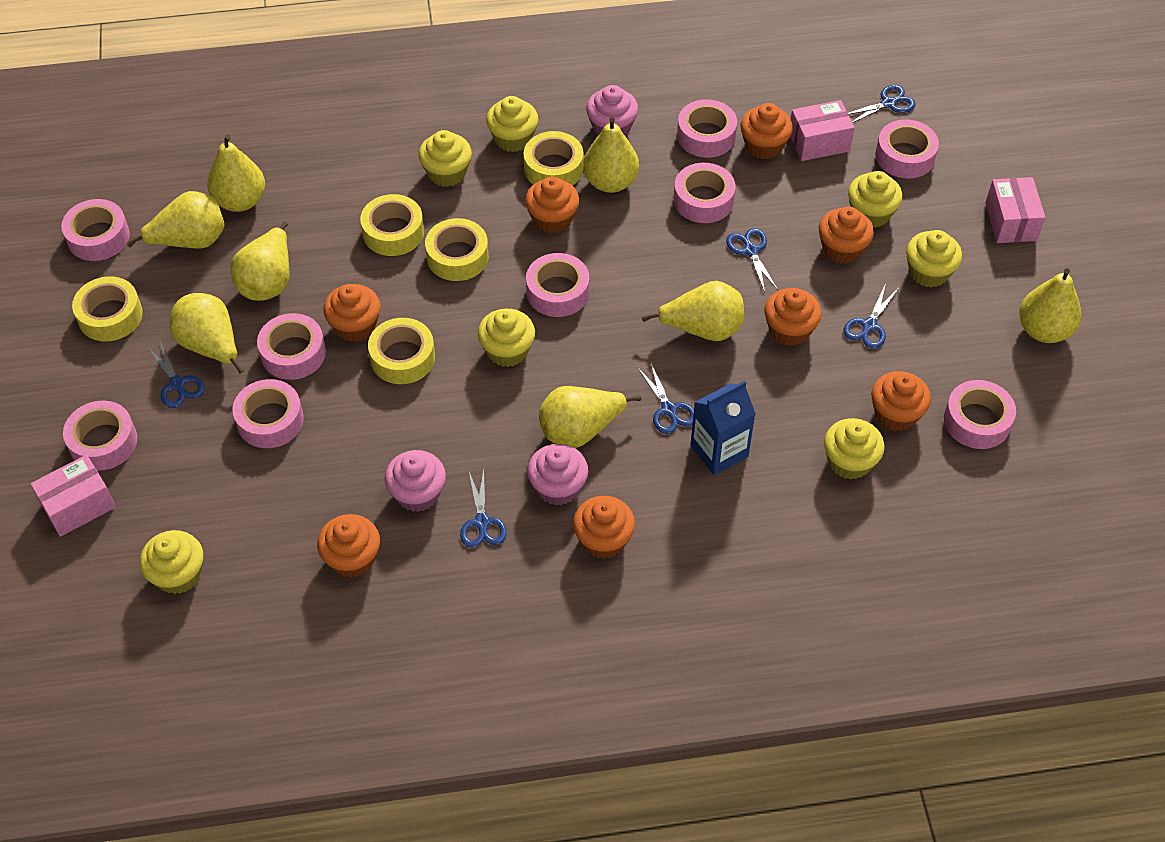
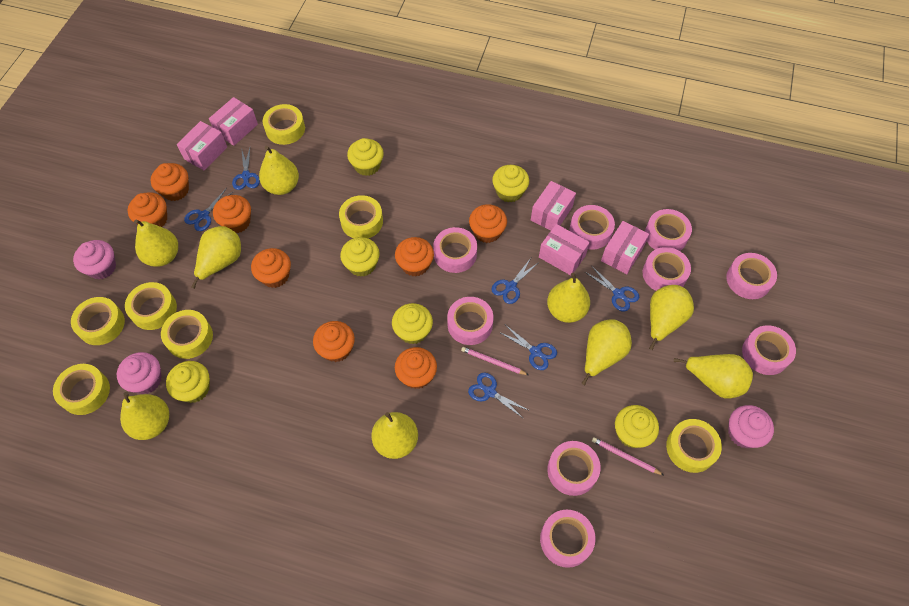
blue carton: [690,380,756,475] = 1 -> none = 0
pink box: [30,455,116,537] [790,100,855,161] [985,177,1045,243] = 3 -> [177,121,227,170] [209,97,258,146] [531,181,576,230] [539,224,590,275] [601,221,649,274] = 5
pink pencil: none = 0 -> [461,347,528,375] [592,437,663,475] = 2
yellow cupcake: [140,530,203,594] [419,130,472,187] [478,309,535,367] [486,96,538,152] [824,418,885,479] [848,171,902,228] [906,230,962,288] = 7 -> [166,361,210,403] [340,237,380,277] [347,138,384,176] [392,303,433,344] [492,165,529,202] [615,405,659,448] = 6
yellow pear: [126,191,225,248] [170,293,244,374] [207,134,265,212] [230,221,290,301] [539,386,642,448] [583,117,639,193] [642,281,744,341] [1019,268,1082,343] = 8 -> [120,392,169,440] [134,219,178,267] [191,226,241,289] [259,146,299,195] [371,412,418,459] [547,273,590,323] [581,319,632,385] [649,285,694,350] [674,354,753,399] = 9
yellow tape: [72,276,143,342] [360,194,424,256] [368,318,435,384] [425,218,489,281] [523,131,584,185] = 5 -> [53,364,110,415] [71,297,125,345] [125,282,177,330] [161,310,213,359] [263,104,305,145] [339,195,383,238] [666,419,722,473] = 7

